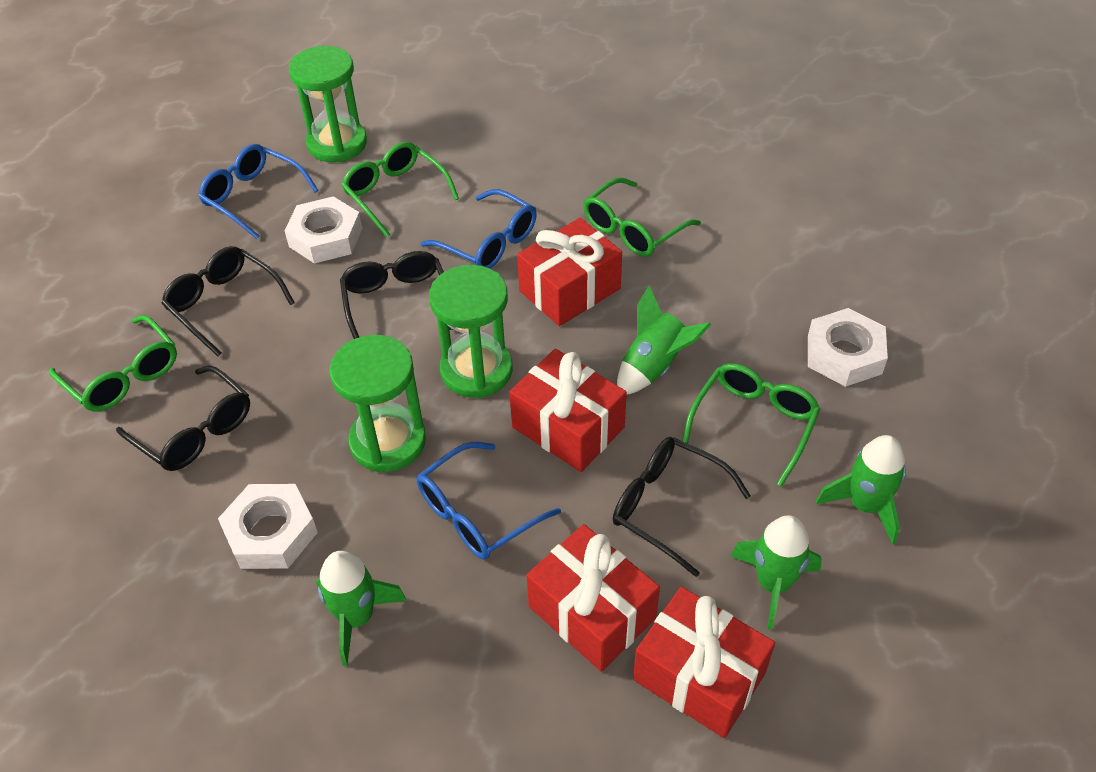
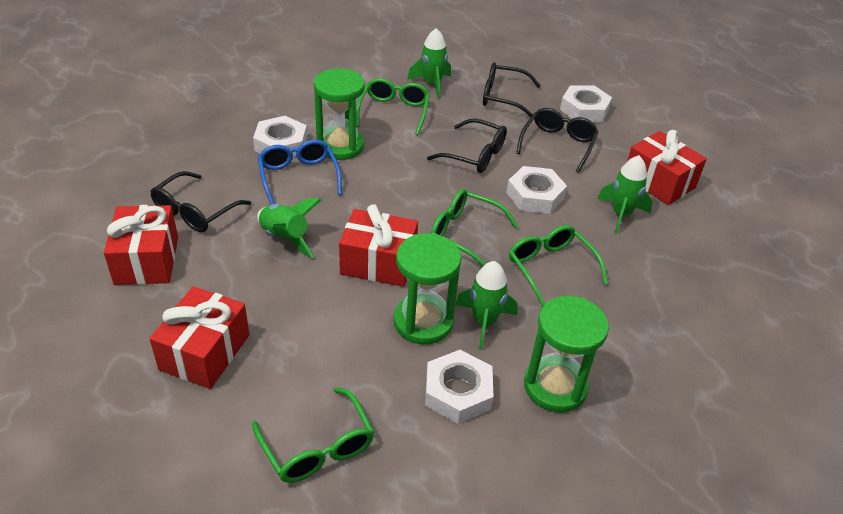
blue glasses: [198,144,318,239] [417,442,561,560] [421,189,537,269] = 3 -> [258,140,342,205] = 1
white nut: [218,484,318,569] [284,196,362,264] [808,308,888,387] = 3 -> [253,116,307,157] [425,350,494,424] [506,166,567,214] [560,85,612,122] = 4

